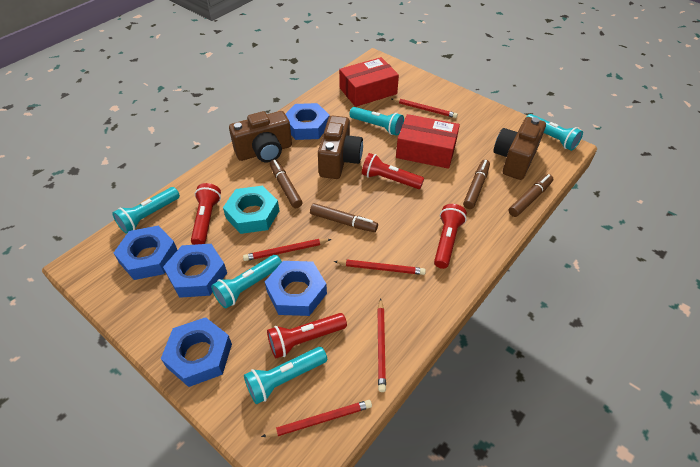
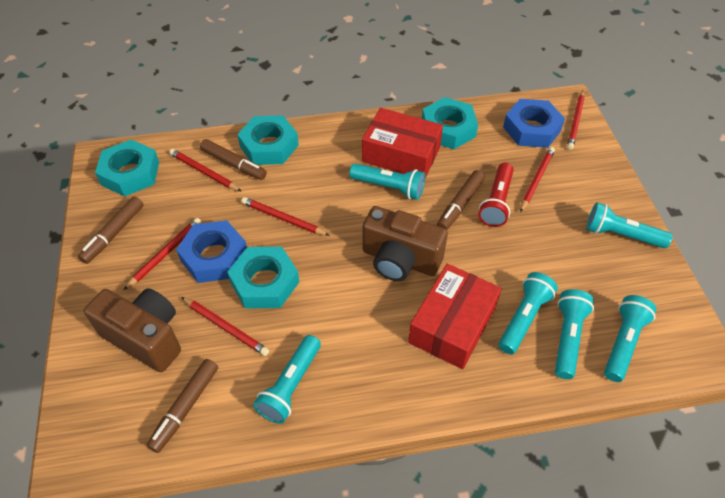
blue nut: [114,226,177,280] [161,317,232,387] [163,244,227,298] [265,261,327,316] [286,103,330,140] = 5 -> [176,220,247,283] [503,99,565,148] = 2
brown camera: [229,111,292,162] [318,115,363,179] [493,117,546,180] = 3 -> [84,288,181,372] [362,206,448,281] = 2
red flashlight: [191,183,221,245] [267,313,347,359] [362,153,424,189] [434,204,467,269] = 4 -> [478,163,514,227] = 1
red pencil: [243,239,331,261] [261,400,372,437] [334,260,426,275] [377,298,386,392] [392,98,458,118] = 5 -> [124,218,201,290] [169,149,242,192] [182,297,269,356] [241,197,330,236] [520,147,555,212] [567,91,585,150] = 6
turquoise flashlight: [112,187,180,234] [211,255,282,309] [244,347,327,405] [349,107,404,136] [527,114,583,151] = 5 -> [253,335,321,424] [349,164,425,200] [498,272,558,354] [555,289,594,379] [586,202,673,248] [604,295,657,382] = 6
turquoise nut: [223,186,279,234] = 1 -> [95,139,159,197] [227,247,299,308] [237,115,299,165] [422,97,478,149] = 4

